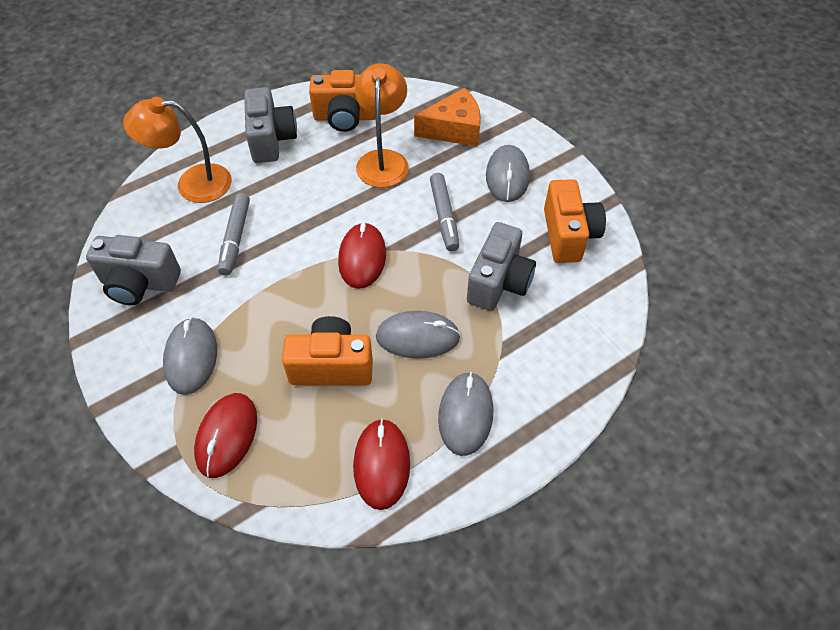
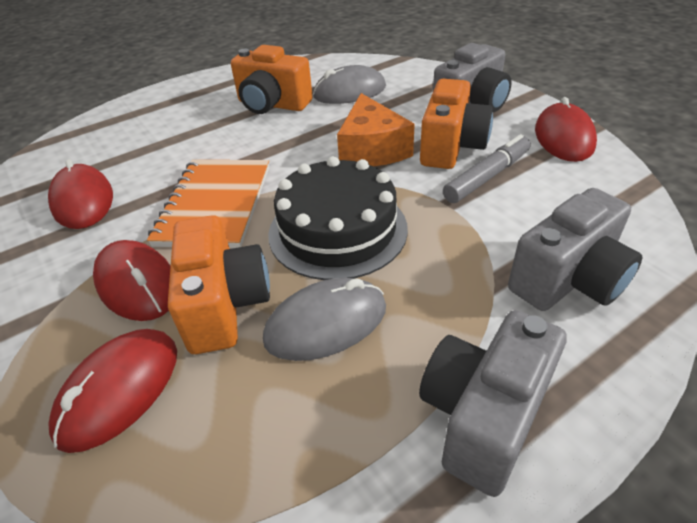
black cake: none = 0 -> [268,156,408,280] = 1
grey marker: [218,193,250,276] [430,173,459,252] = 2 -> [443,134,531,203] = 1
grey mouse: [163,317,217,395] [376,311,461,359] [438,372,493,456] [486,145,530,202] = 4 -> [263,278,386,361] [313,65,386,104] = 2
orange lamp: [123,97,232,203] [355,63,409,188] = 2 -> none = 0
orange notebook: none = 0 -> [147,160,269,248] = 1
red mouse: [194,393,257,478] [338,222,386,289] [353,419,410,510] = 3 -> [48,159,113,229] [48,329,177,453] [93,240,171,321] [535,97,597,162] = 4

